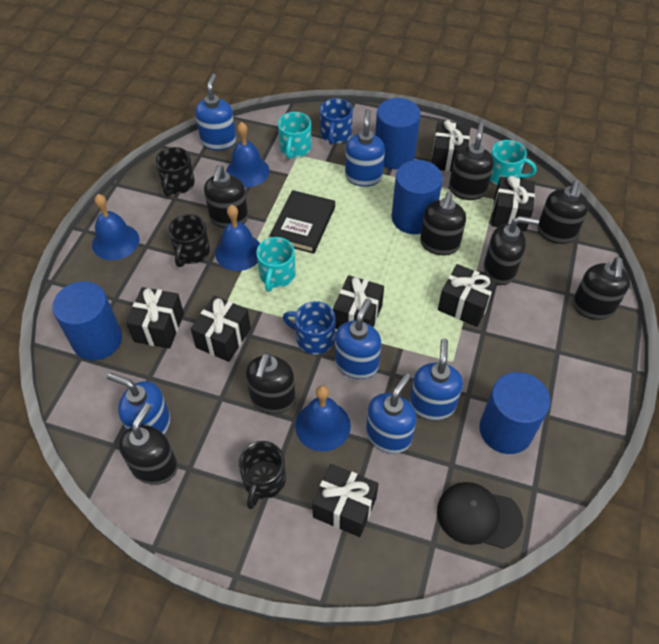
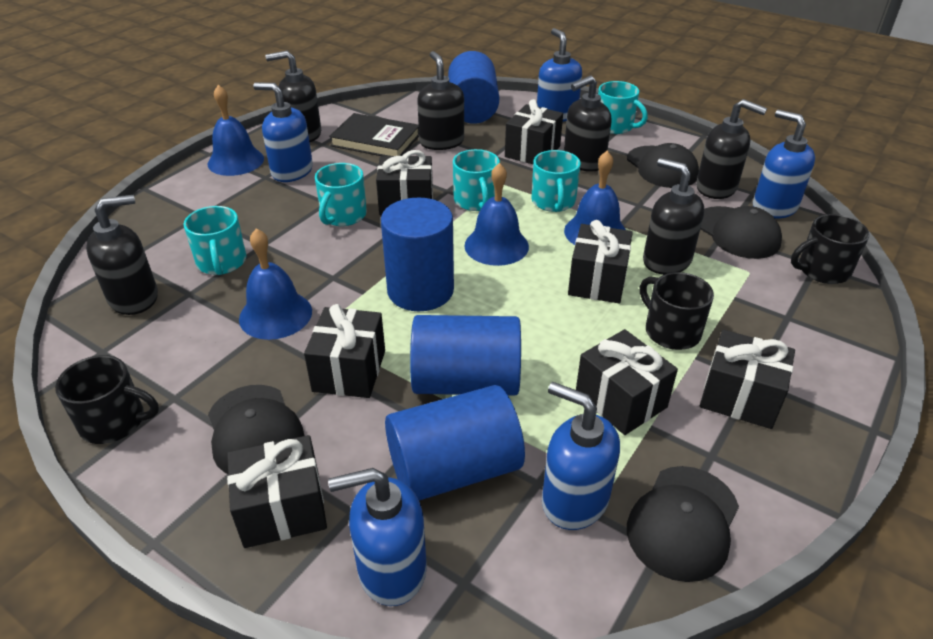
black cap: [437,482,523,549] = 1 -> [208,385,304,474] [627,143,699,188] [627,466,739,582] [701,206,782,259] = 4
black soap dispenser: [119,403,178,485] [204,165,248,228] [246,353,296,413] [420,192,466,255] [449,122,494,200] [484,216,539,285] [537,180,589,244] [573,257,631,320] = 8 -> [86,195,158,315] [265,51,321,142] [417,51,464,150] [564,75,612,172] [643,158,704,275] [696,99,767,199] = 6
blue mug: [283,301,336,355] [320,98,353,145] = 2 -> none = 0
blue soap dispenser: [107,373,171,435] [195,74,236,150] [335,298,381,379] [345,109,385,187] [366,373,417,454] [410,338,463,420] = 6 -> [253,83,313,182] [328,468,427,606] [537,28,582,122] [542,382,620,530] [753,110,815,218] = 5
turquoise mug: [256,237,296,292] [278,112,311,159] [490,140,537,185] = 3 -> [183,206,246,275] [315,163,367,226] [453,149,500,211] [532,150,581,212] [598,81,648,134] = 5

